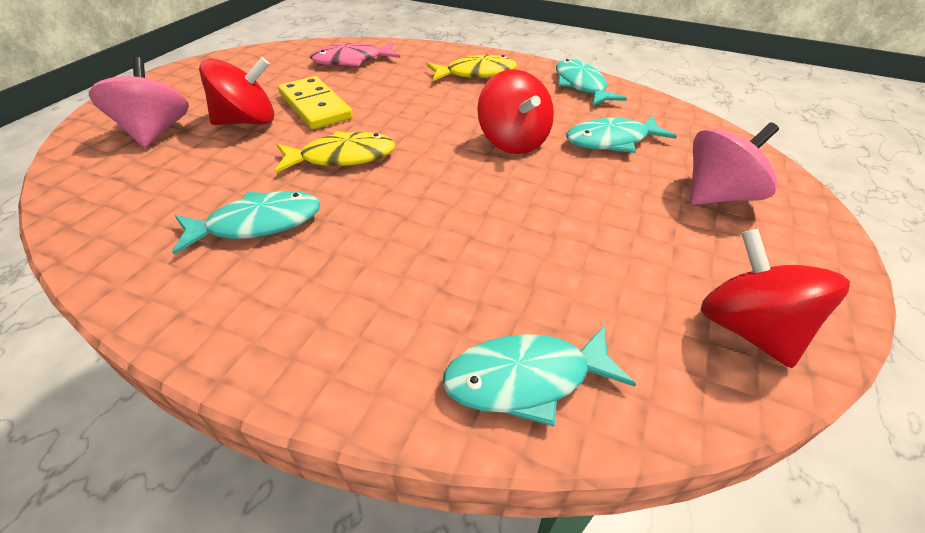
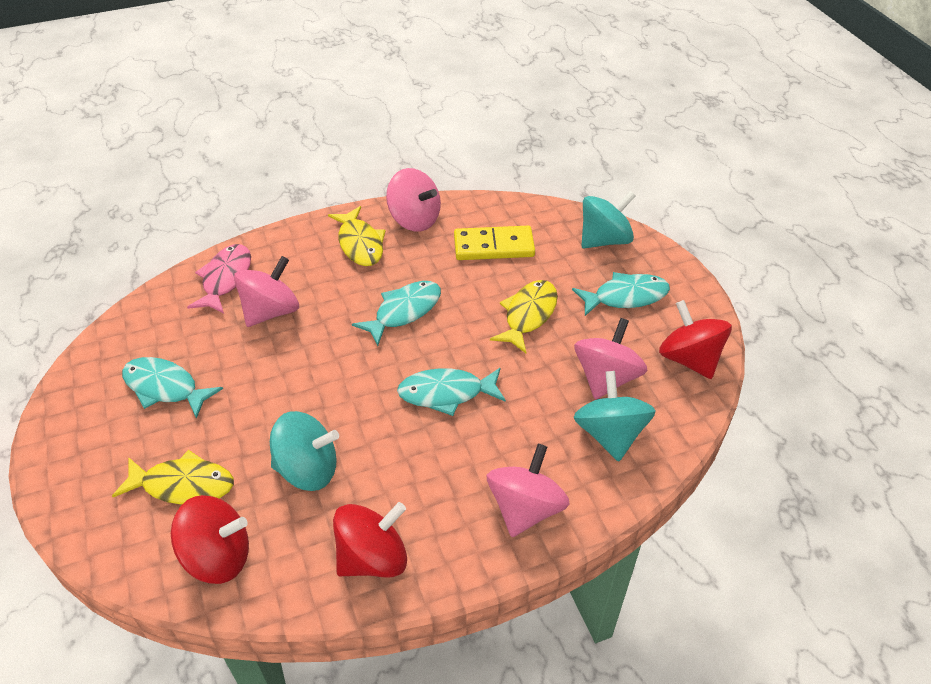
pink spinning top: [89,57,189,148] [690,122,779,205] = 2 -> [234,256,299,327] [386,168,441,232] [487,444,570,537] [574,318,647,399] = 4
turquoise spinning top: none = 0 -> [270,411,339,491] [574,371,655,461] [581,191,636,249] = 3
yellow fish: [275,131,396,173] [427,55,517,81] = 2 -> [112,450,234,505] [328,206,386,266] [490,280,558,353] = 3

